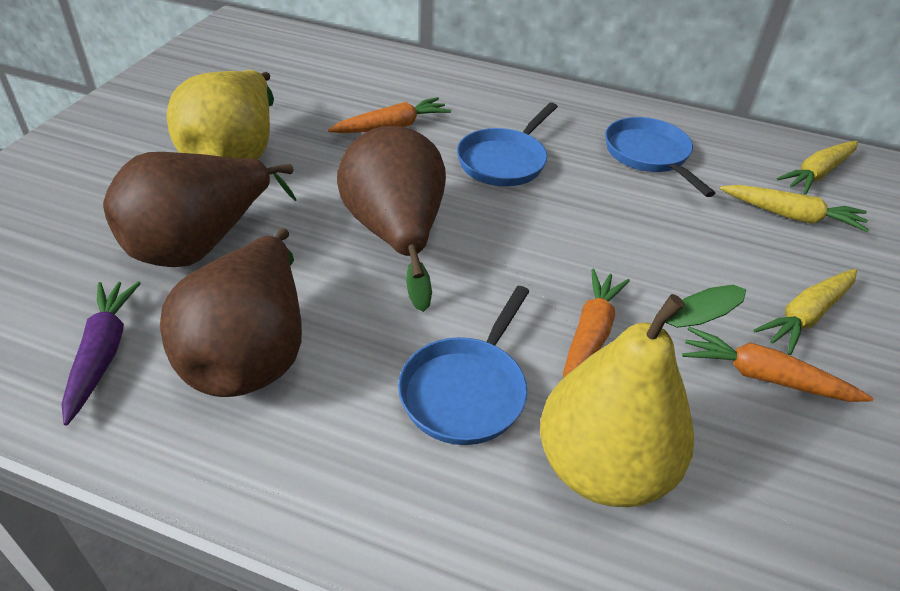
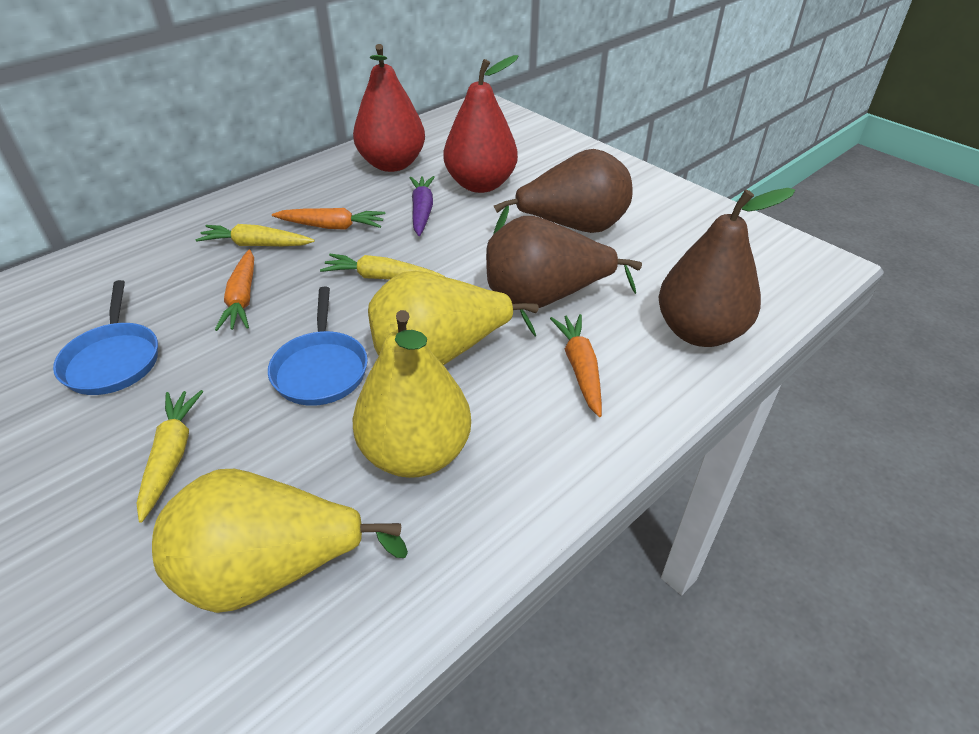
blue pan: [398,286,530,445] [457,102,558,186] [605,117,716,197] = 3 -> [53,280,158,395] [268,286,368,406] = 2
red pear: none = 0 -> [353,44,425,172] [443,55,519,193] = 2
yellow pear: [166,70,274,160] [540,285,746,507] = 2 -> [152,469,408,613] [353,310,471,478] [368,271,539,365] = 3

